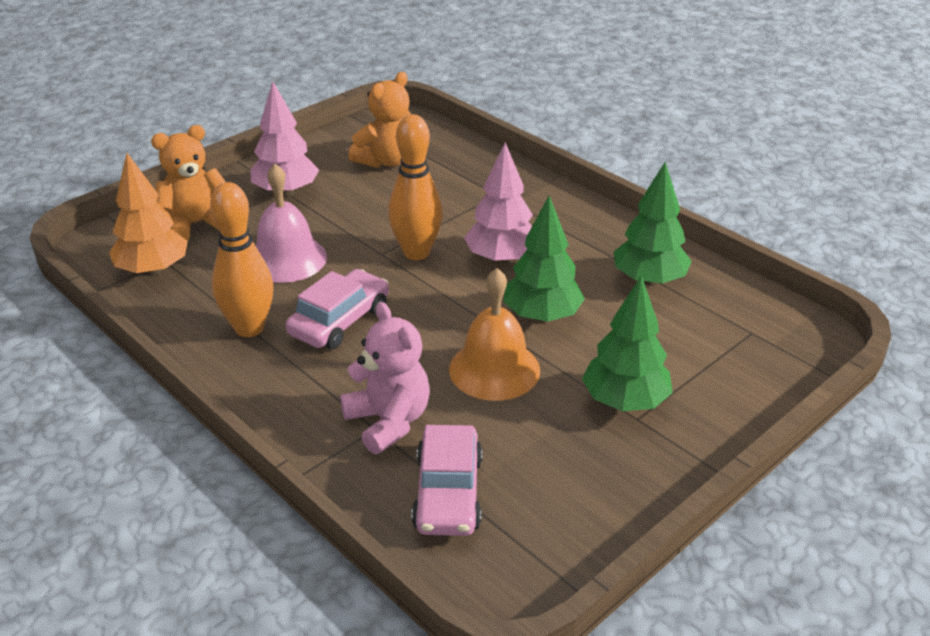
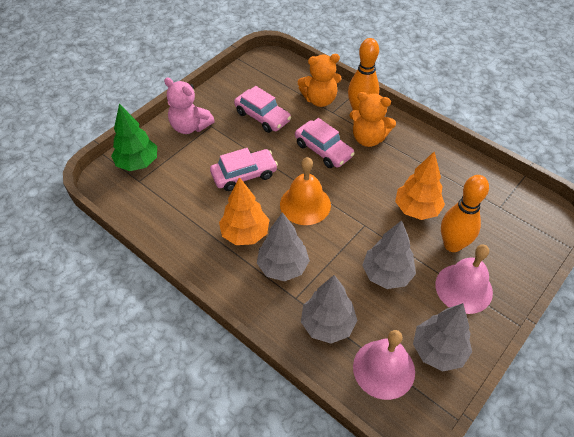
green tree: [503,195,585,323] [582,275,673,411] [614,162,692,286] = 3 -> [111,104,157,171] = 1
grey tree: none = 0 -> [257,212,310,281] [301,275,358,343] [362,220,416,289] [413,303,472,371] = 4
orange tree: [109,153,188,276] = 1 -> [219,177,269,245] [395,151,445,220] = 2
pink bell: [256,164,327,283] = 1 -> [353,330,415,400] [435,245,493,314] = 2
pink car: [286,269,389,349] [412,425,482,536] = 2 -> [210,148,278,191] [234,86,291,133] [295,118,355,168] = 3
pink tree: [251,82,319,197] [464,142,533,264] = 2 -> none = 0

